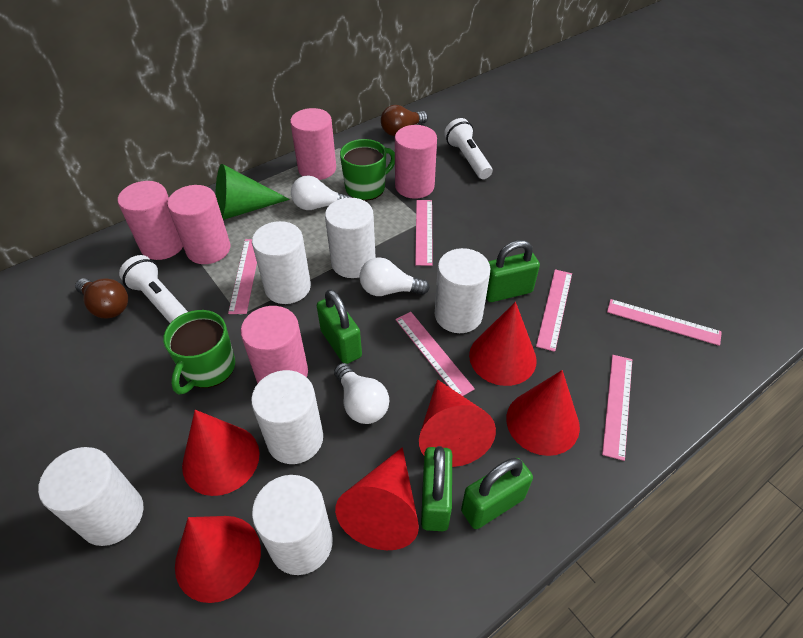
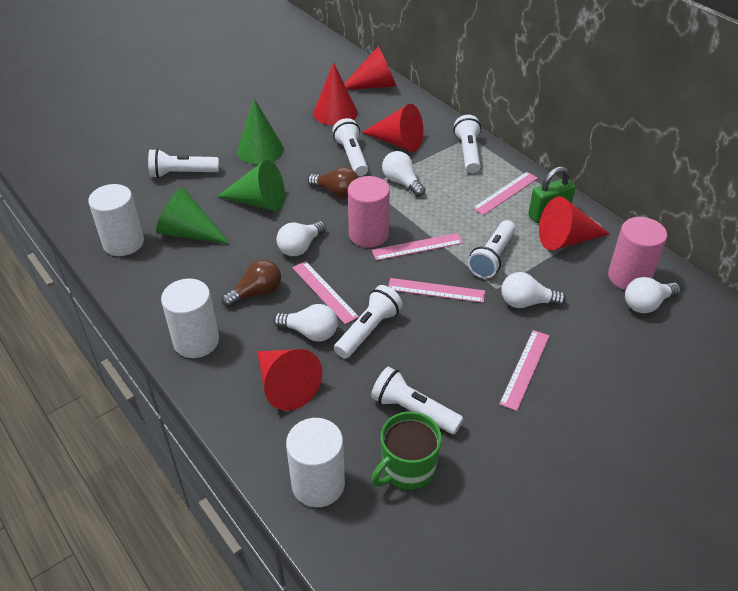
green cone: [215,164,290,220] = 1 -> [156,187,230,244] [217,160,285,211] [237,98,284,164] = 3
green mug: [163,310,235,395] [340,139,395,201] = 2 -> [371,411,442,491] = 1
green padlock: [316,289,362,364] [421,446,452,531] [461,458,533,529] [486,240,540,302] = 4 -> [528,166,576,223] = 1
pink cylinder: [118,181,183,260] [167,185,230,264] [241,306,308,384] [290,108,336,180] [395,125,437,199] = 5 -> [348,176,390,248] [608,217,667,290] = 2
pink ruler: [228,239,257,314] [395,312,475,396] [415,200,433,266] [536,269,572,352] [602,355,632,461] [607,299,722,346] = 6 -> [292,261,359,324] [372,233,463,261] [388,278,485,303] [473,172,538,215] [499,330,550,411] = 5
red cone: [175,516,261,603] [182,410,259,496] [335,447,419,550] [419,380,496,467] [469,302,537,386] [506,370,580,456] = 6 -> [257,349,322,411] [313,62,357,126] [344,46,396,90] [362,104,423,152] [539,197,610,250] = 5
white cylinder: [38,447,144,546] [251,370,323,464] [252,221,311,304] [252,475,333,575] [325,198,376,278] [435,248,490,333] = 6 -> [88,184,144,256] [161,279,219,358] [286,418,345,507] = 3
white flashlight: [119,255,188,323] [444,118,492,179] = 2 -> [148,149,219,178] [332,118,368,176] [334,285,403,359] [371,367,463,434] [454,115,481,173] [468,220,516,279] = 6
white light bulb: [291,176,352,210] [334,363,389,424] [359,257,430,296] = 3 -> [273,304,338,341] [276,221,326,256] [382,151,425,197] [501,272,566,308] [625,277,681,313] = 5

